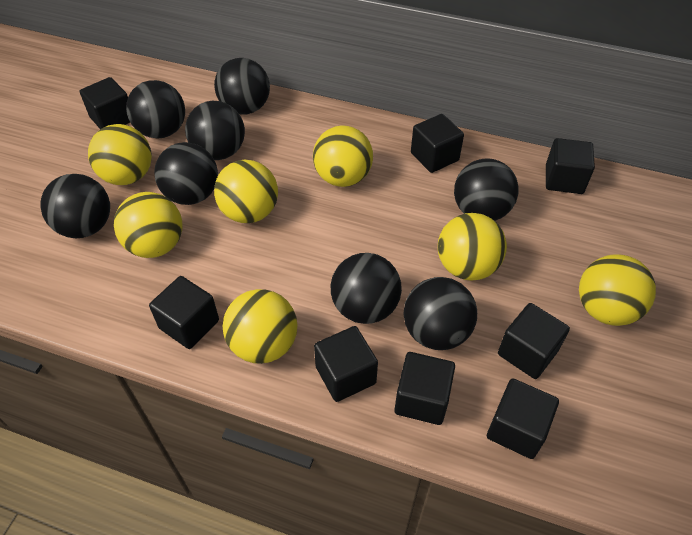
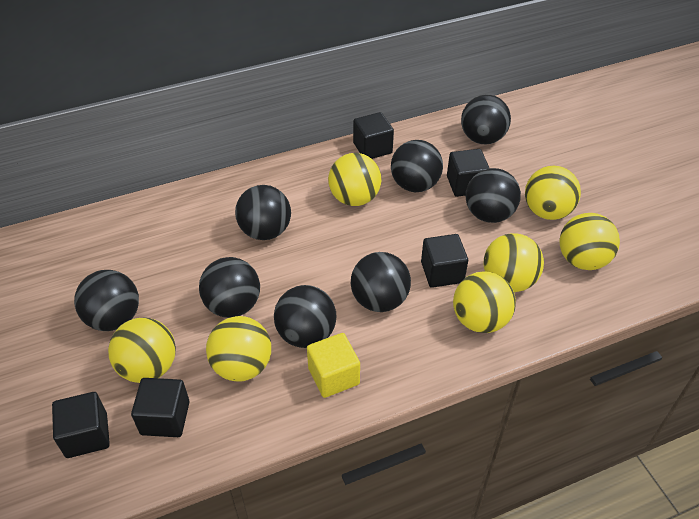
black cube: [80,77,130,129] [149,276,219,349] [314,326,378,402] [394,352,455,425] [411,114,464,173] [487,379,559,459] [498,303,570,379] [546,138,595,194] = 8 -> [52,392,110,458] [131,378,190,437] [353,112,394,159] [421,234,468,288] [447,149,490,197] = 5
yellow cube: none = 0 -> [307,333,360,398] = 1

